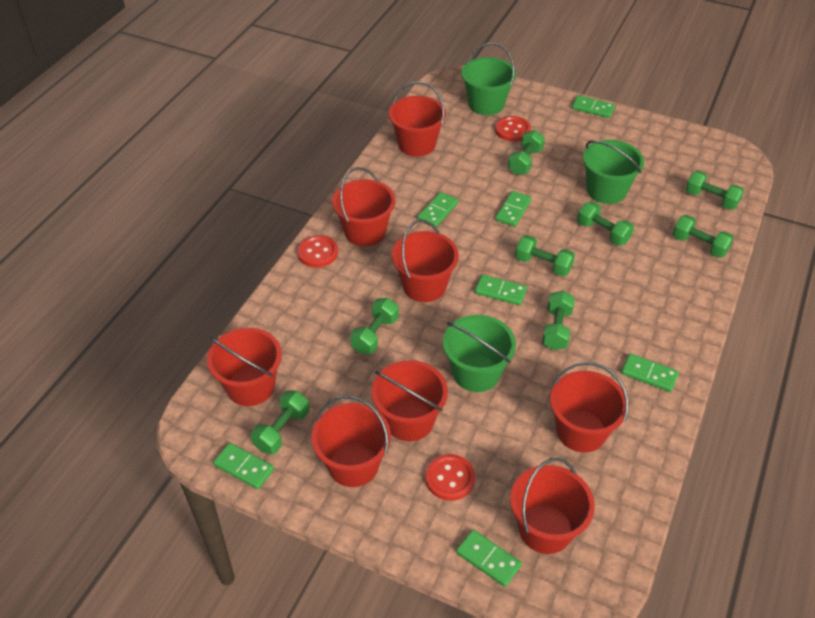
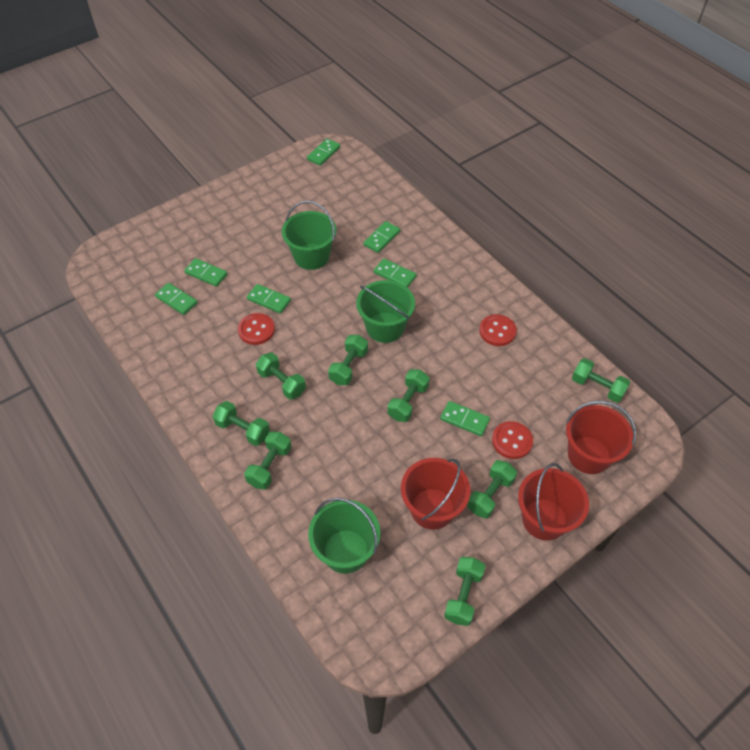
red bucket: [207,328,282,406] [311,395,391,487] [332,167,395,247] [371,360,448,441] [389,82,446,157] [392,220,459,302] [510,458,595,554] [550,362,629,453] = 8 -> [401,458,470,530] [518,463,589,541] [566,401,636,474] = 3

